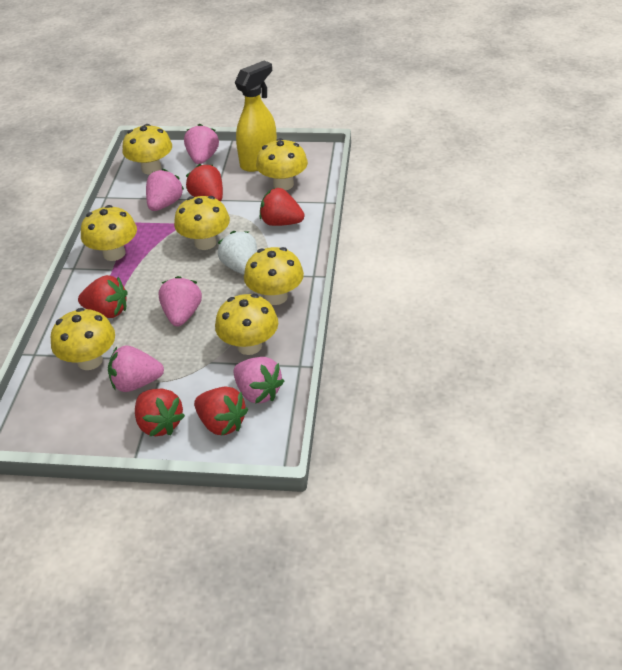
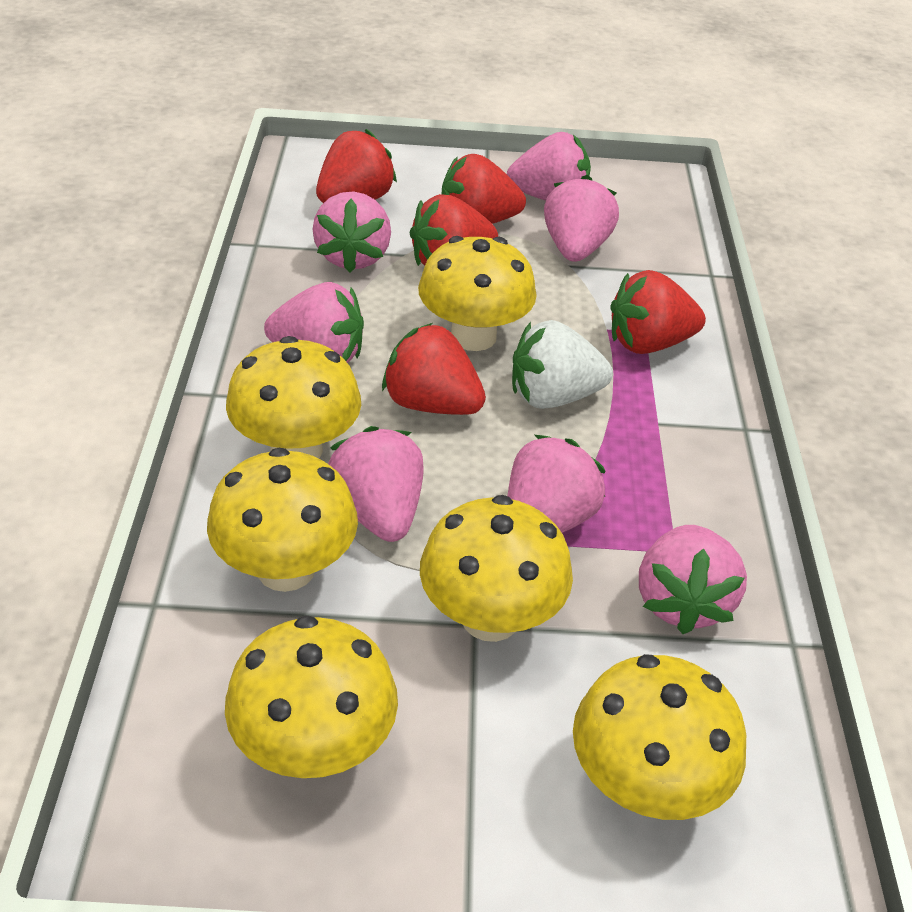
pink strawberry: [108,346,164,392] [146,169,184,211] [158,276,202,327] [184,124,219,164] [233,357,284,404] = 5 -> [264,282,364,363] [312,191,391,273] [328,426,424,542] [507,132,591,201] [507,435,606,533] [544,175,619,262] [639,525,747,634] = 7
yellow mushroom: [51,308,115,370] [81,205,137,261] [122,124,172,174] [174,196,230,250] [215,294,278,355] [244,247,304,305] [256,138,308,190] = 7 -> [207,448,358,592] [225,615,398,778] [226,336,361,459] [418,236,537,351] [420,495,573,642] [573,654,746,820] = 6
yellow spray bottle: [235,61,277,172] = 1 -> none = 0

